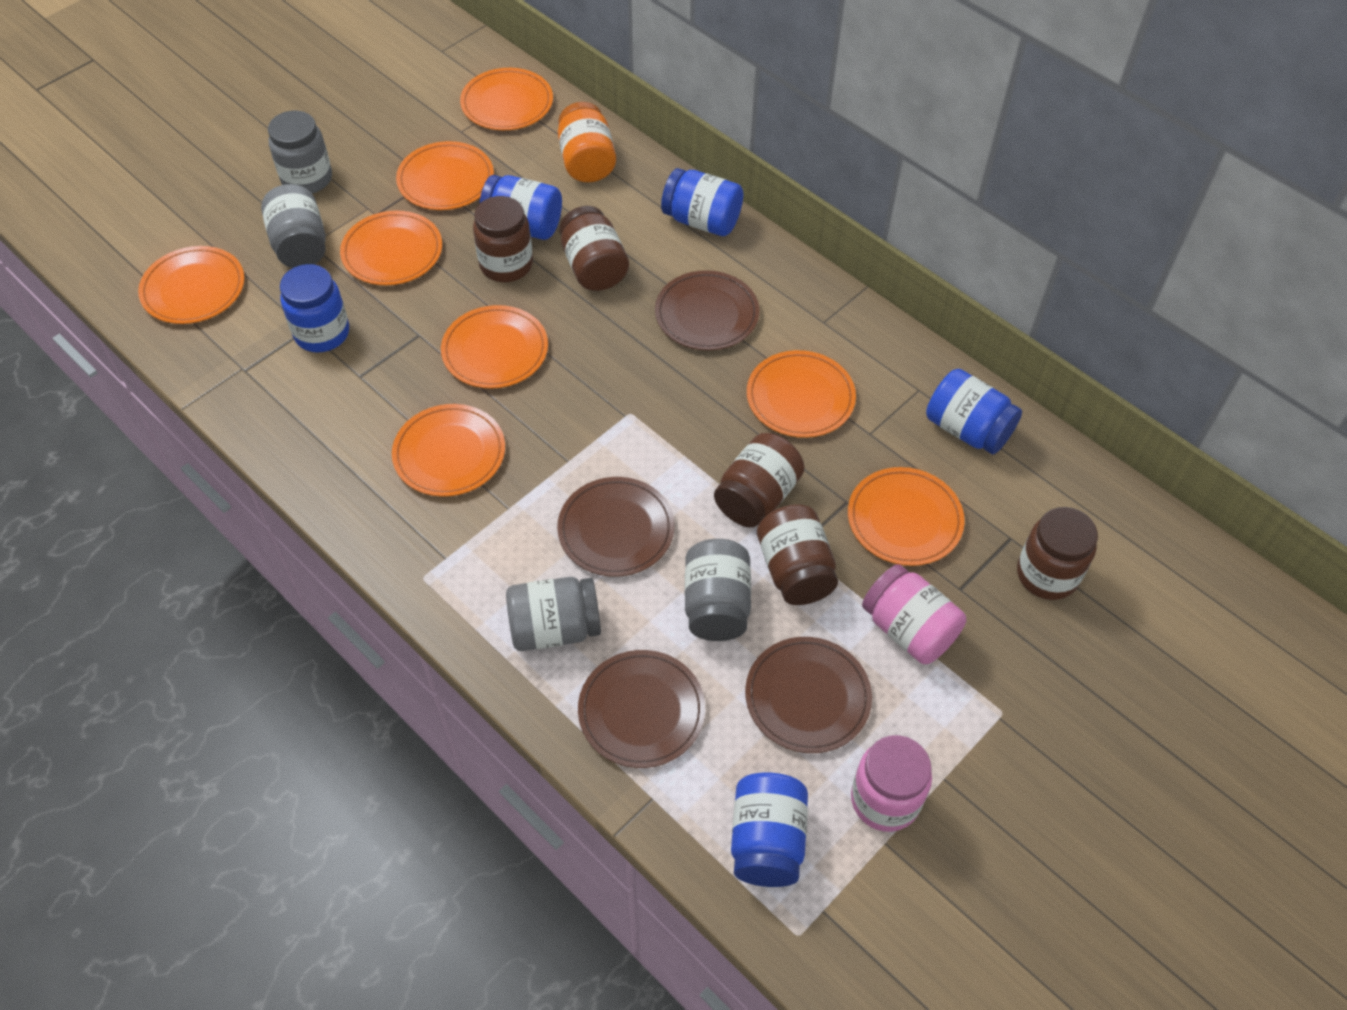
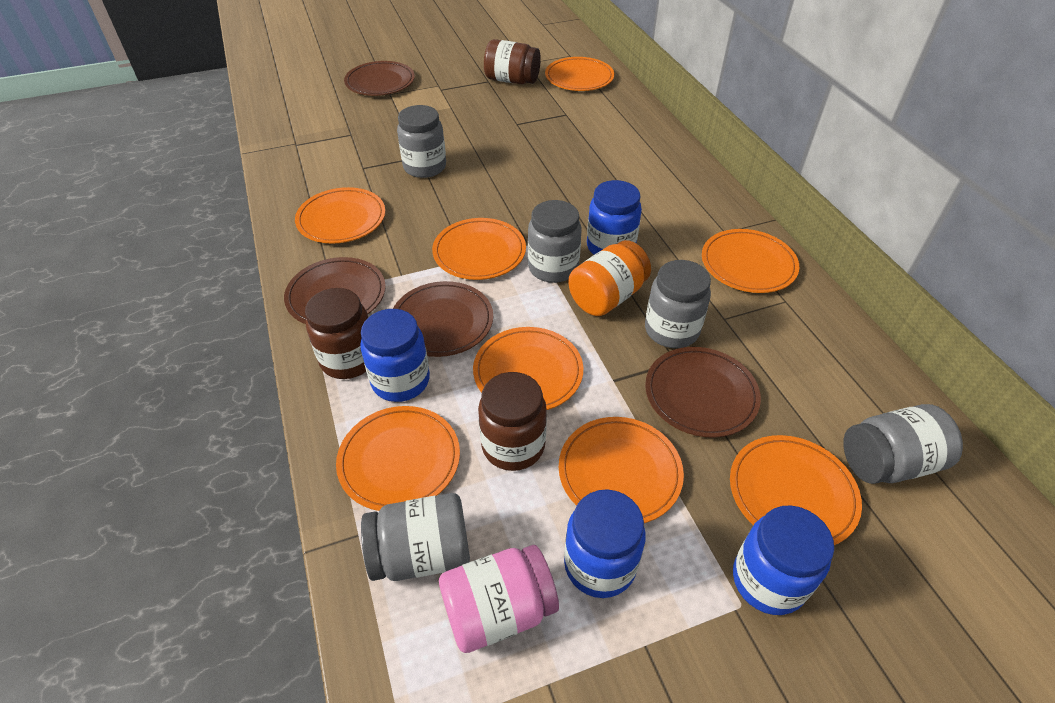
blue jar: [280,264,349,353] [479,175,562,240] [661,168,744,236] [731,772,808,887] [926,369,1022,454] = 5 -> [360,309,430,402] [564,489,646,598] [587,180,642,255] [733,506,834,615] = 4
brown jar: [473,196,533,282] [559,206,629,291] [714,433,805,527] [757,504,838,605] [1017,507,1098,600] = 5 -> [305,288,368,379] [478,372,547,471] [484,39,541,84] = 3
grey jar: [261,184,326,268] [268,111,332,194] [506,577,601,651] [685,539,751,641] = 4 -> [361,493,470,581] [397,105,446,178] [528,200,582,283] [645,260,711,348] [843,404,963,484] = 5
pink jar: [851,735,932,832] [862,564,966,664] = 2 -> [439,545,559,653] = 1

